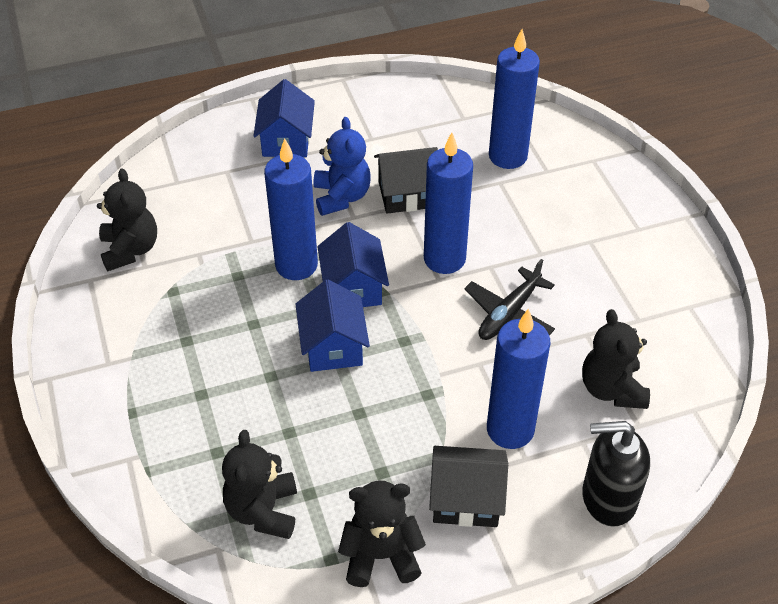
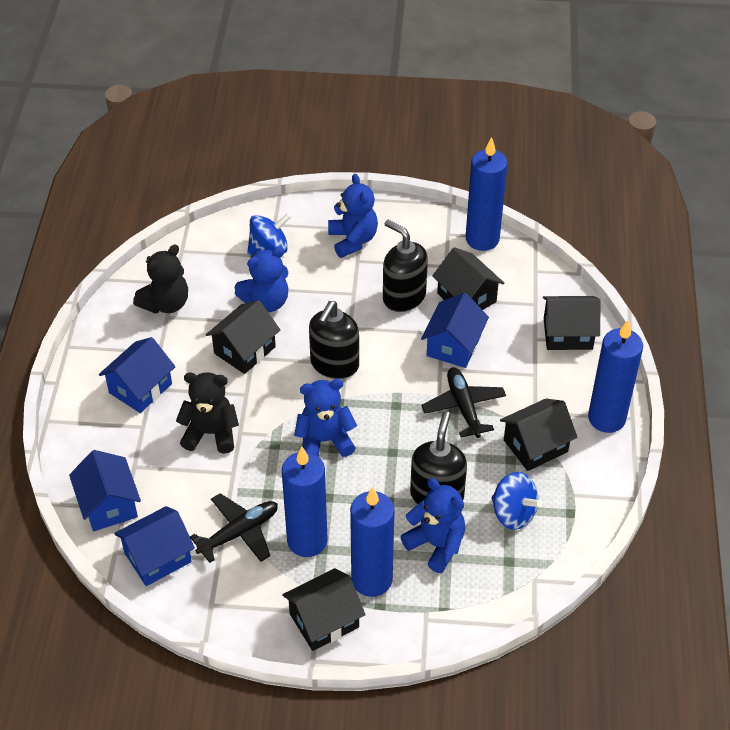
black house: [374,147,438,214] [429,446,508,527] = 2 -> [206,300,280,374] [282,568,366,651] [432,247,504,310] [500,398,577,471] [543,296,601,350] = 5
black plane: [464,259,555,340] = 1 -> [190,493,278,563] [421,367,506,438] = 2
black soap dispenser: [582,421,650,527] = 1 -> [309,301,359,379] [383,220,428,312] [410,411,467,504] = 3
black teddy bear: [97,168,157,271] [222,430,297,539] [338,481,426,587] [582,309,650,409] = 4 -> [133,245,188,314] [176,372,239,454] = 2
blue house: [253,79,315,157] [295,280,370,372] [317,222,389,307] = 3 -> [69,450,141,531] [99,337,175,413] [114,506,195,586] [421,293,489,368] = 4
blue spinning top: none = 0 -> [247,213,291,256] [491,472,542,530] = 2
blue teddy bear: [314,117,371,216] = 1 -> [235,247,288,312] [294,379,357,457] [328,174,378,258] [400,478,466,573] = 4

